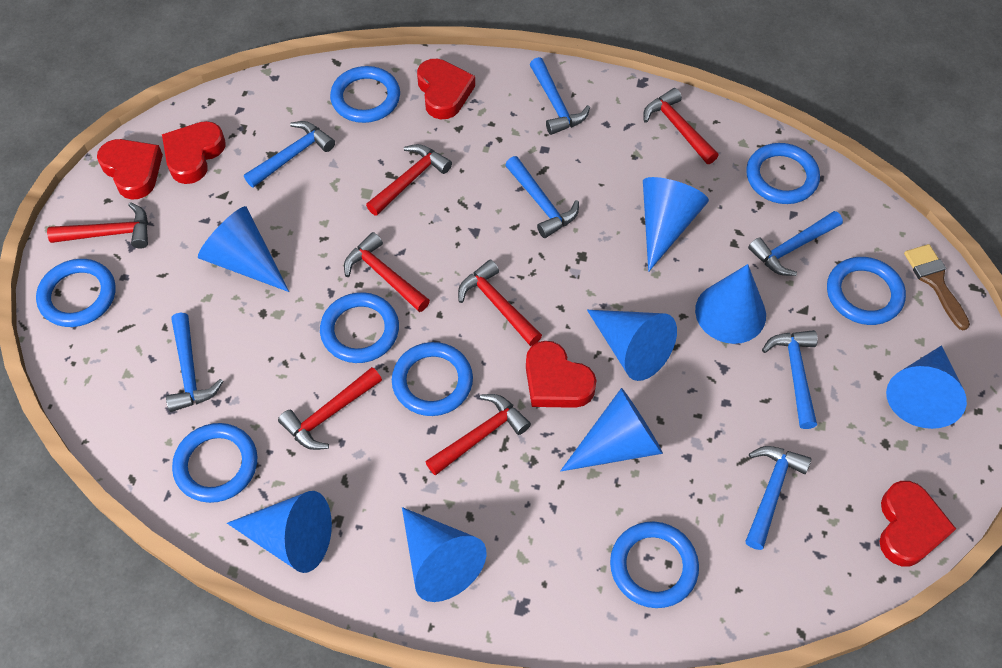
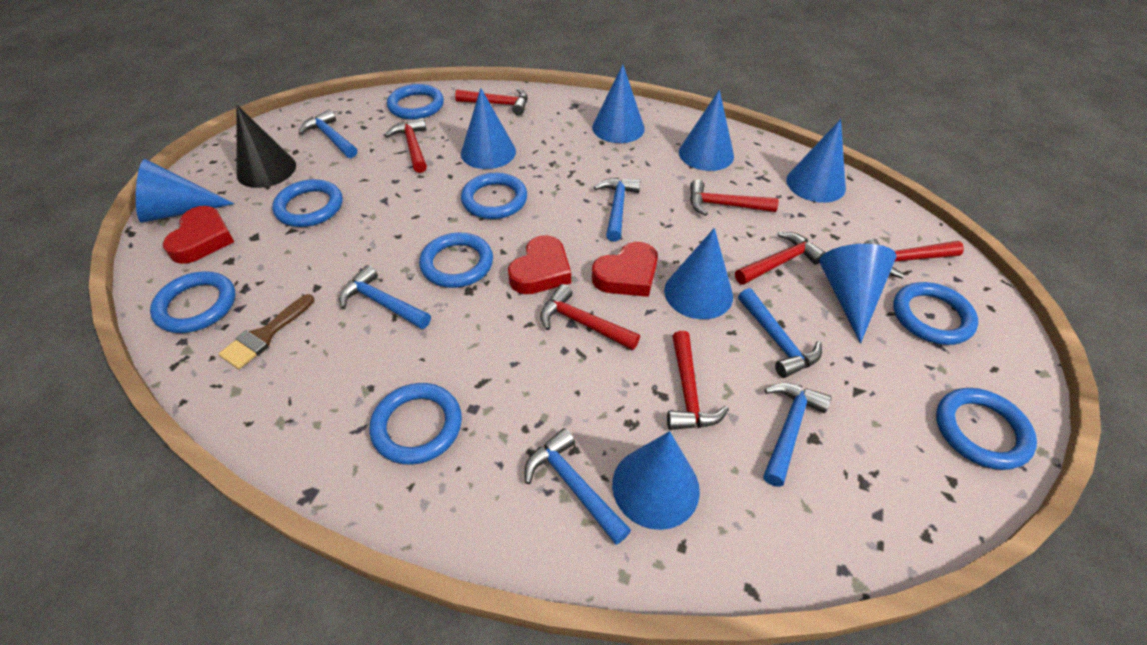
black cone: none = 0 -> [236,105,296,188] = 1
blue hammer: [166,313,223,412] [244,121,335,188] [505,156,579,238] [530,57,590,135] [745,446,811,550] [748,211,843,276] [762,330,818,429] = 7 -> [299,109,357,158] [339,265,431,329] [525,428,631,545] [594,178,641,242] [738,288,822,378] [763,383,832,487] = 6
red heart: [97,139,163,200] [162,121,226,184] [417,59,475,119] [526,341,596,408] [879,481,956,566] = 5 -> [163,206,234,264] [508,235,571,294] [592,242,658,297] = 3

